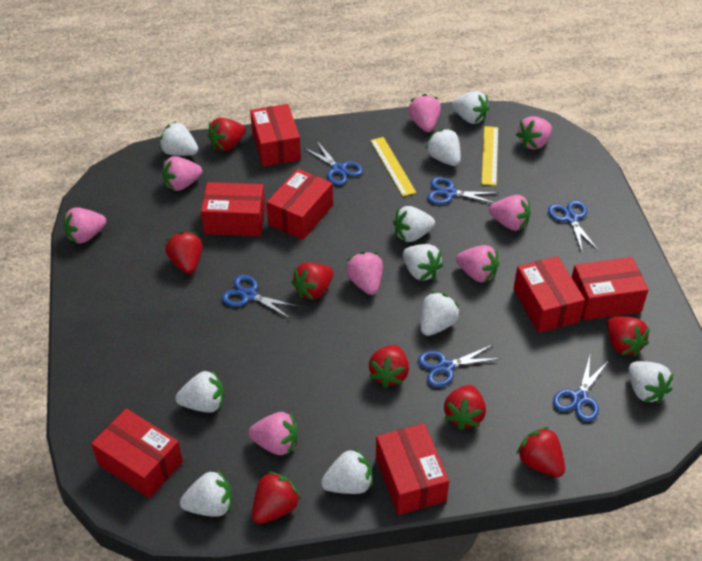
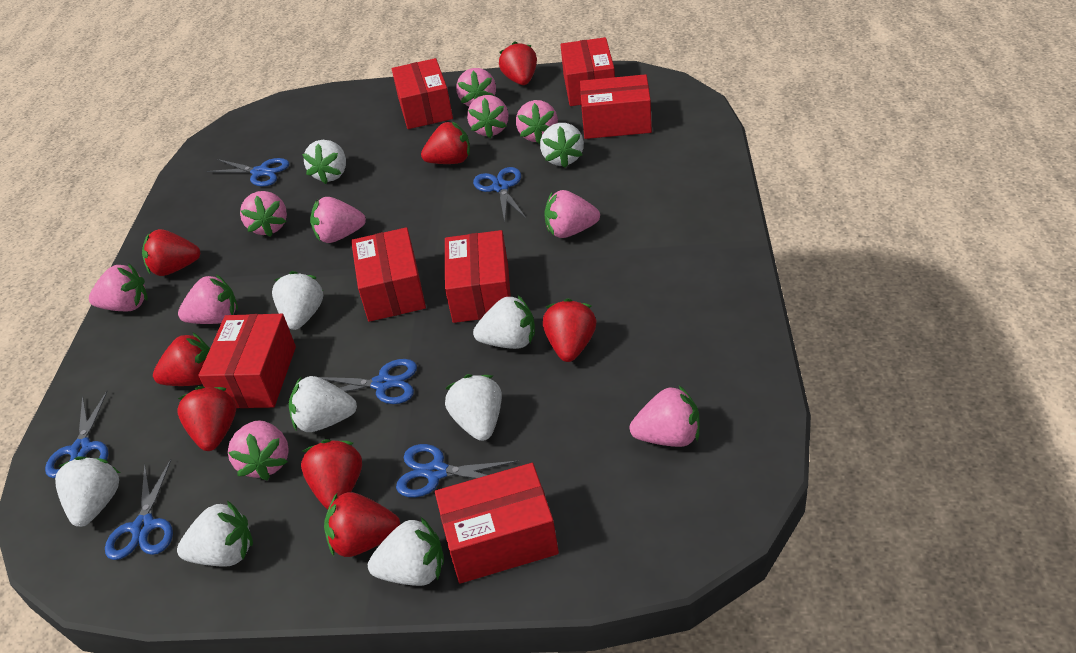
pink strawberry: [63,207,106,244] [162,156,202,191] [248,412,298,455] [346,251,383,295] [408,94,441,132] [456,245,499,283] [489,195,531,231] [516,116,552,150] = 8 -> [89,264,147,311] [178,274,238,324] [228,420,289,480] [240,191,287,237] [310,197,366,243] [456,68,496,106] [467,95,508,138] [516,100,558,144] [544,190,600,238] [630,386,700,447] = 10
white strawberry: [159,121,198,156] [176,370,224,413] [180,470,232,517] [321,448,373,494] [393,206,435,242] [403,244,443,281] [421,291,460,336] [425,129,461,166] [452,91,489,124] [629,361,674,403] = 10 -> [55,456,120,527] [177,500,253,567] [272,271,323,330] [289,376,357,432] [302,140,346,184] [368,517,444,586] [445,374,502,441] [473,295,535,349] [540,123,584,168] = 9
yellow ruler: [370,137,416,196] [481,126,498,186] = 2 -> none = 0

